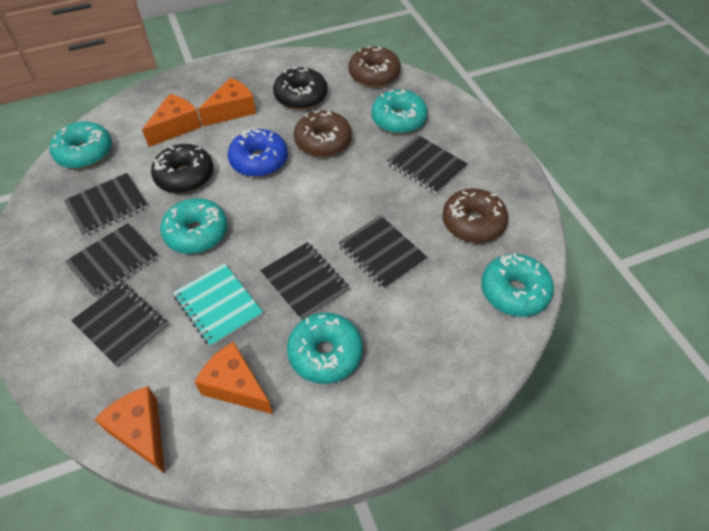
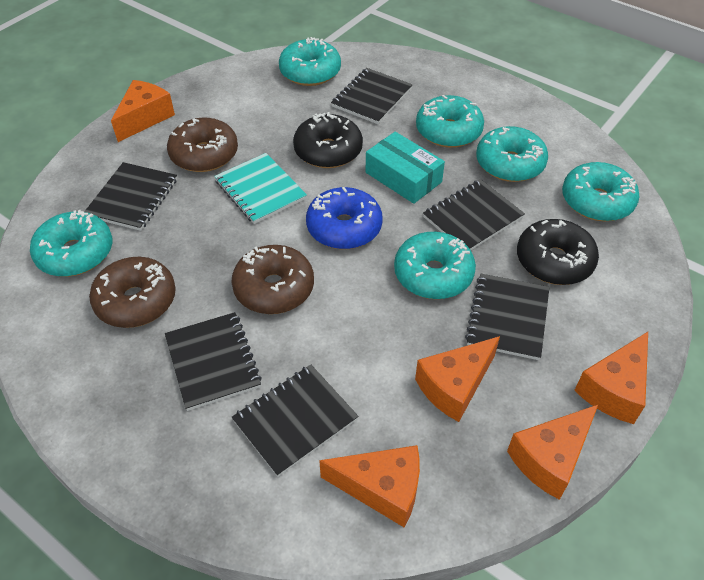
orange cheese: [94,386,165,474] [142,94,201,147] [195,342,273,414] [198,78,256,127] = 4 -> [111,80,175,142] [319,445,420,528] [415,336,500,422] [507,405,598,500] [574,332,648,424] = 5
turquoise box: none = 0 -> [366,132,445,204] = 1
turquoise donut: [50,121,112,169] [160,198,228,254] [287,313,363,384] [371,89,428,134] [481,253,554,317] = 5 -> [30,210,112,277] [279,37,341,86] [394,232,476,299] [416,95,484,148] [476,126,548,182] [562,162,640,221] = 6

